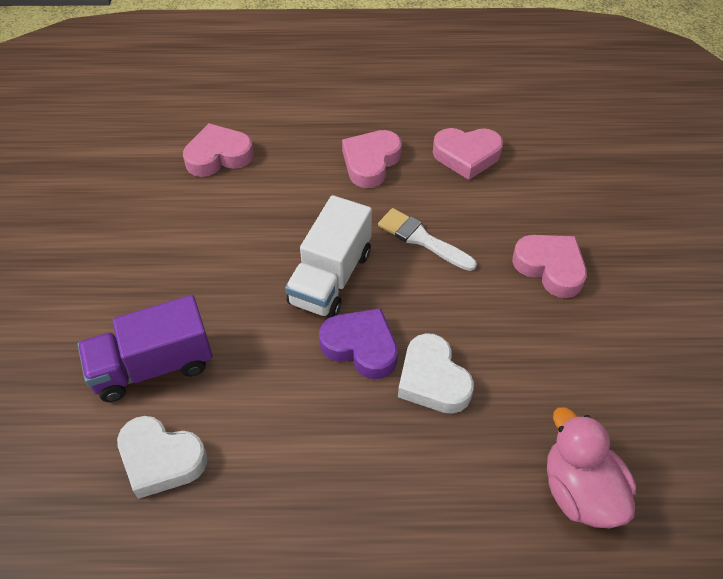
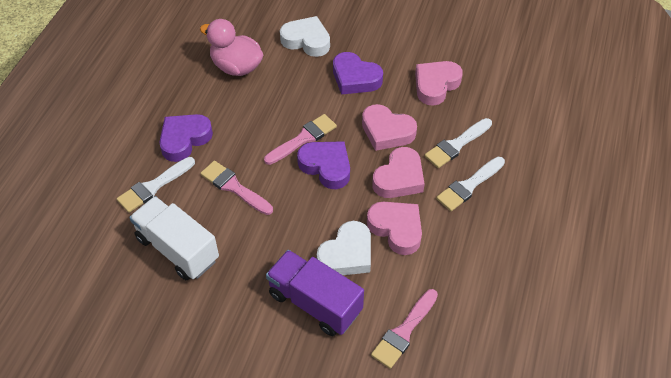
pink brush: none = 0 -> [200,161,273,215] [264,114,337,165] [371,289,438,369] = 3
purple heart: [319,308,398,379] = 1 -> [159,114,213,162] [297,141,350,189] [333,52,383,95] = 3
white brush: [378,208,477,271] = 1 -> [117,157,195,213] [424,118,492,168] [436,157,505,211] = 3

